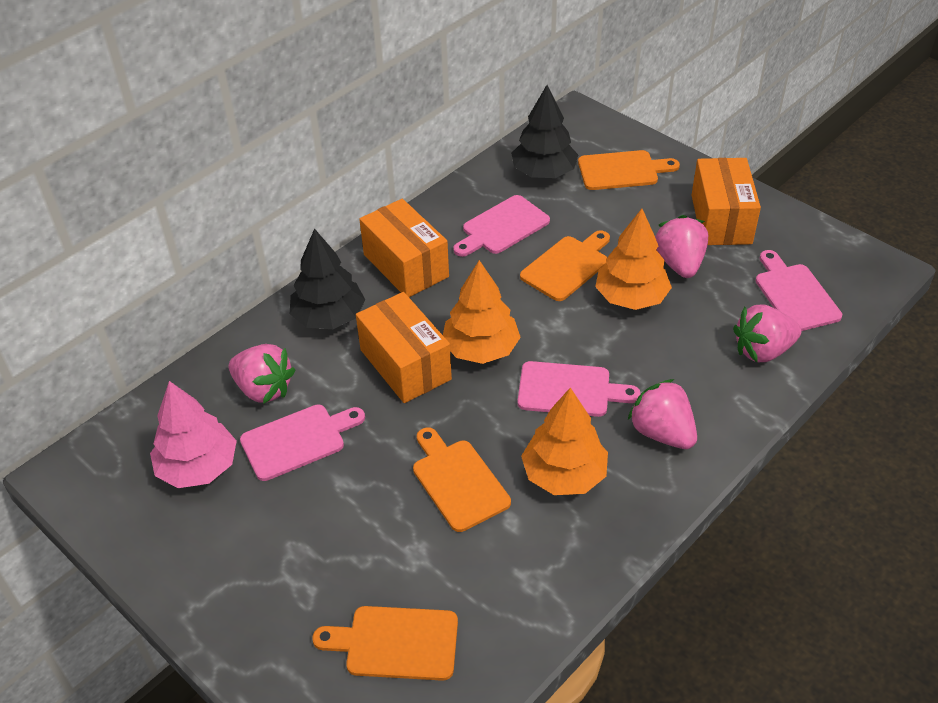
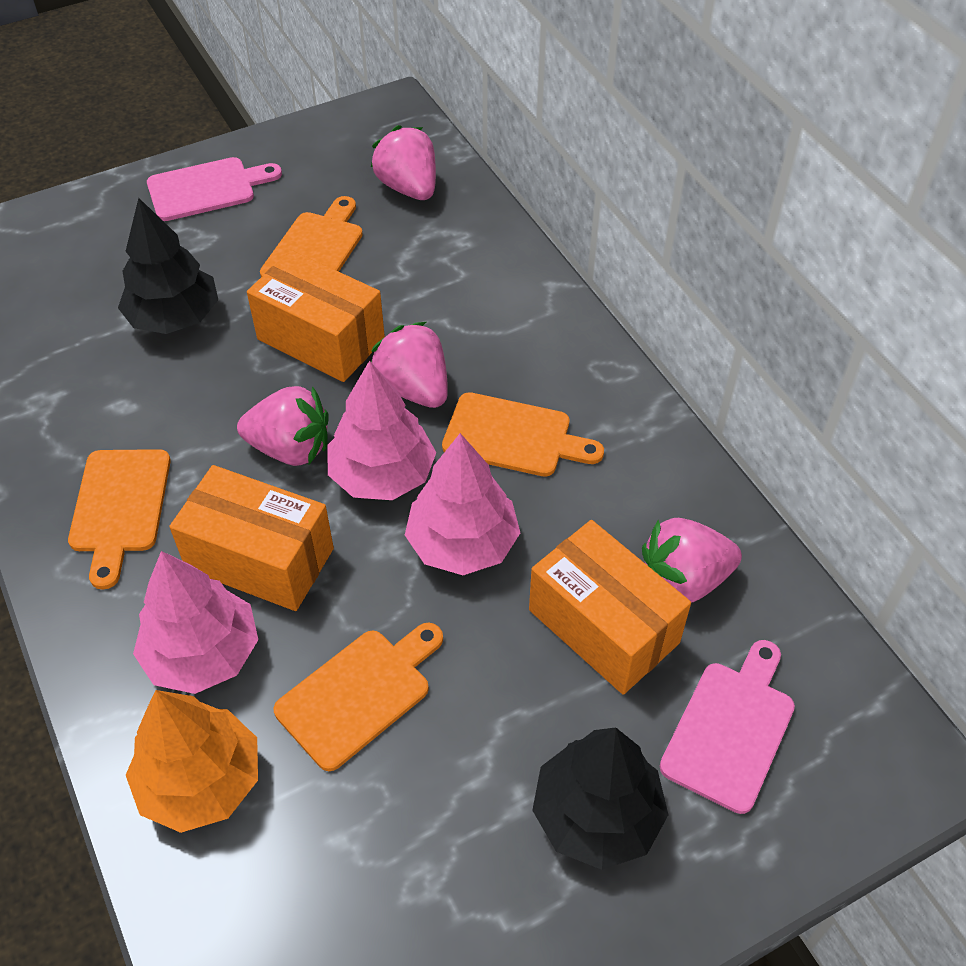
orange tree: [443,260,521,364] [521,388,608,495] [595,209,672,310] = 3 -> [126,690,258,833] = 1
pink cutting board: [240,404,365,481] [453,195,550,257] [518,361,641,417] [756,250,842,331] = 4 -> [147,157,282,221] [660,640,795,814] = 2
pink tree: [150,381,237,488] = 1 -> [133,551,258,694] [327,361,436,500] [405,433,520,575] = 3

